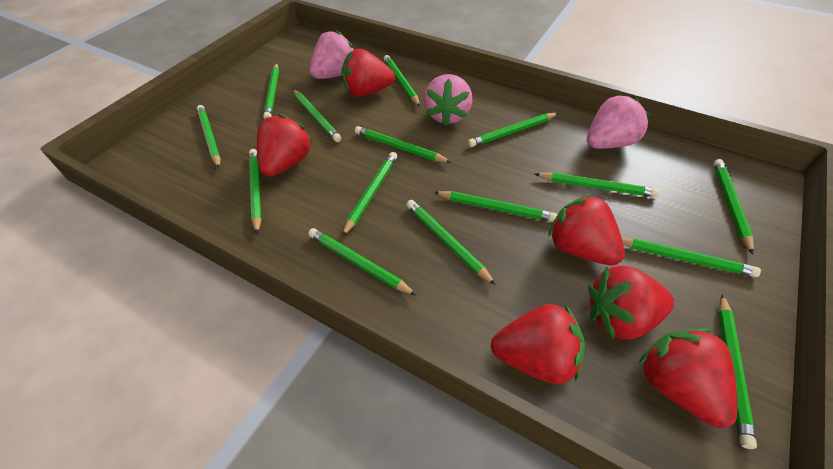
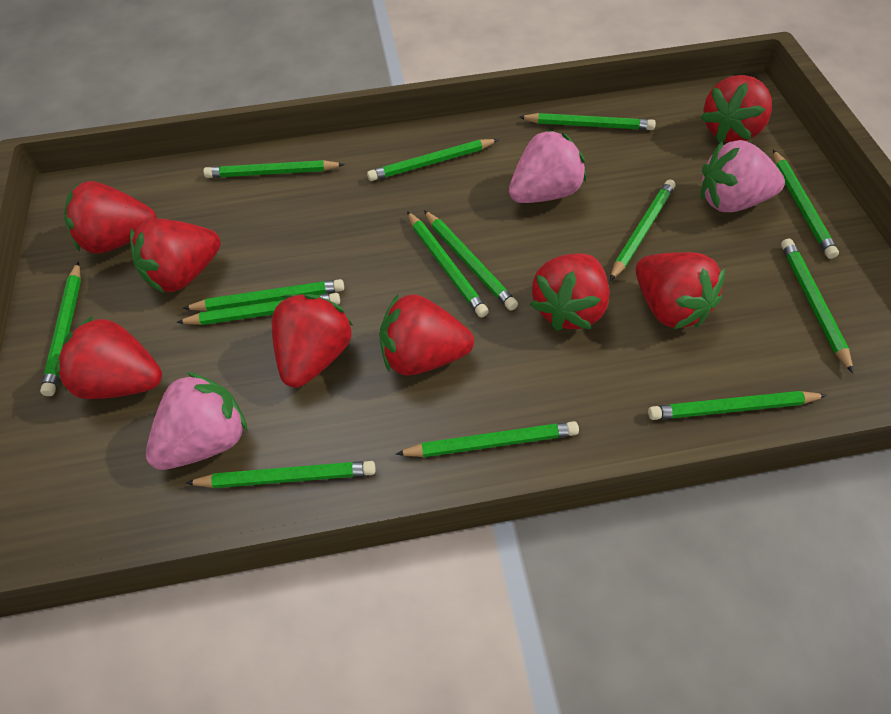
green pencil: [197,105,221,168] [249,149,262,234] [263,63,279,119] [293,89,341,142] [308,228,417,296] [342,152,397,237] [355,126,452,163] [384,55,420,106] [406,200,496,285] [434,191,557,222] [468,113,558,147] [535,172,659,197] [622,238,761,277] [713,159,754,255] [719,294,757,449] = 15 -> [40,261,81,396] [176,293,340,325] [183,279,344,311] [186,461,376,488] [203,160,345,178] [367,139,499,181] [396,421,579,457] [407,211,489,317] [424,210,518,311] [519,113,656,130] [610,180,675,281] [648,391,827,420] [773,150,839,259] [781,238,853,373] = 14
red strawberry: [257,114,313,177] [342,48,395,97] [491,304,585,384] [548,194,625,265] [588,266,674,339] [639,328,737,428] = 6 -> [55,316,162,399] [64,181,157,253] [130,218,221,293] [272,294,353,388] [379,294,474,376] [530,253,610,331] [636,252,725,329] [700,75,772,143] = 8

